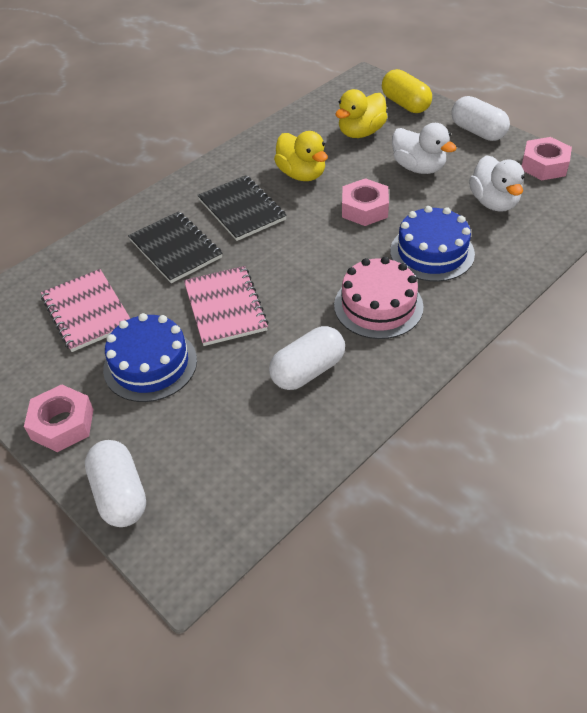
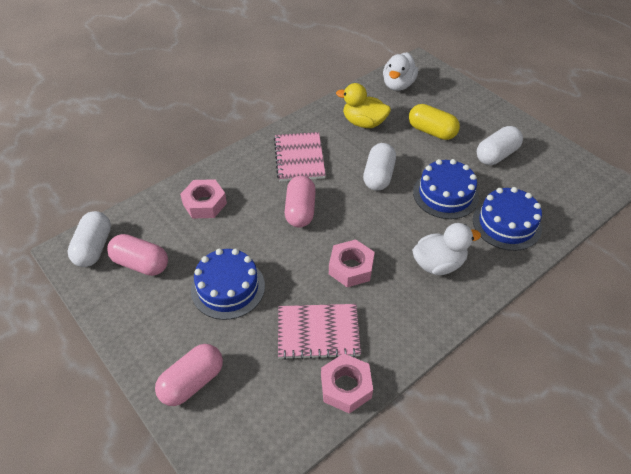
black notebook: [128,211,223,283] [197,175,287,241] = 2 -> none = 0
blue cake: [103,313,197,402] [390,206,475,282] = 2 -> [191,248,265,320] [413,159,479,219] [473,187,542,251] = 3
pink cake: [334,257,424,339] = 1 -> none = 0
pink capsule: none = 0 -> [107,234,168,276] [155,344,223,406] [285,176,316,228] = 3
yellow duck: [274,131,328,181] [336,89,387,138] = 2 -> [336,83,391,128] = 1

